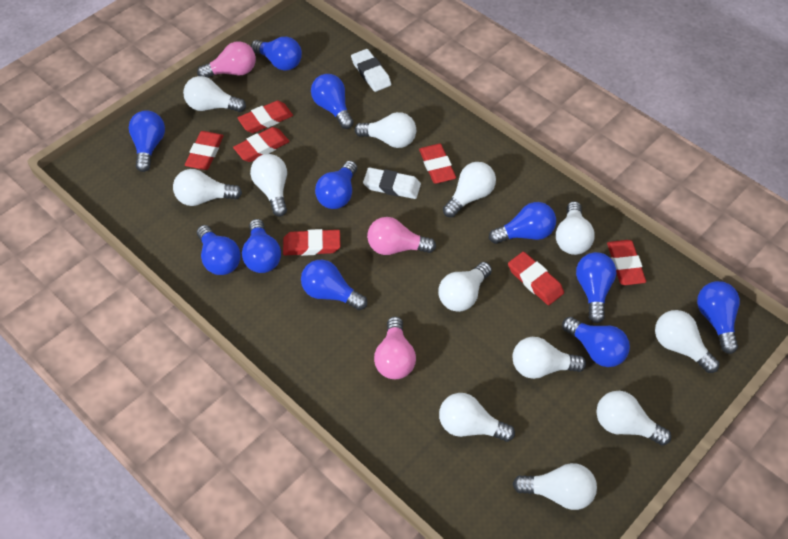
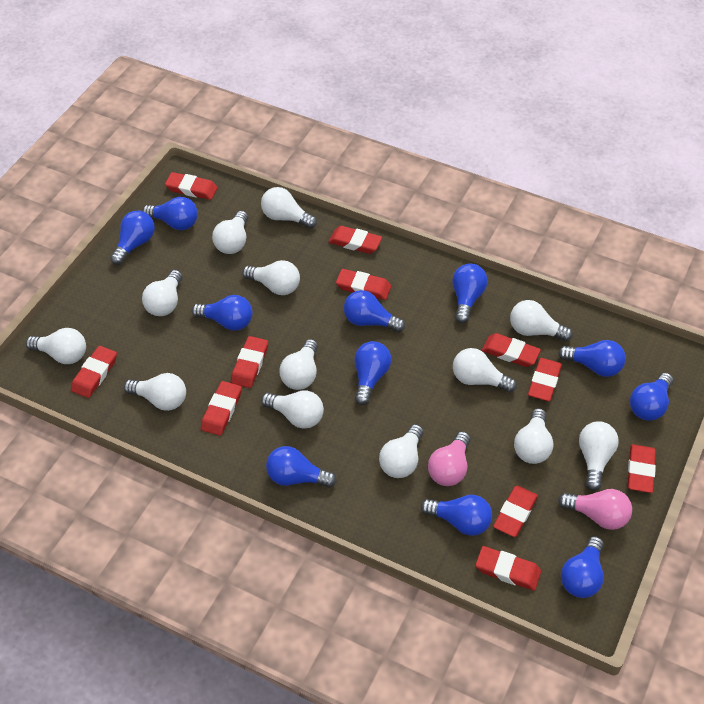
pink light bulb: [197,41,256,78] [367,217,436,255] [374,317,416,379] = 3 -> [428,431,470,486] [558,489,632,530] = 2
red eraser: [185,131,224,170] [233,127,290,162] [237,100,293,133] [283,229,341,256] [419,144,456,184] [508,251,564,305] [607,240,646,285] = 7 -> [71,346,117,398] [165,172,218,200] [201,381,242,436] [231,336,268,388] [329,226,382,254] [336,269,391,300] [476,546,541,591] [482,333,541,367] [493,486,538,537] [528,358,562,401] [628,444,656,493] = 11
white eraser: [351,49,391,92] [363,167,421,199] = 2 -> none = 0
white light bulb: [173,169,242,206] [183,76,246,112] [250,154,287,217] [355,112,416,148] [438,262,492,312] [439,393,515,442] [443,162,496,217] [512,337,586,379] [513,463,597,510] [556,201,595,255] [596,391,671,445] [655,310,719,373] = 12 -> [26,328,86,364] [124,373,186,411] [142,270,183,316] [212,211,248,254] [242,260,300,295] [261,187,317,229] [261,390,324,429] [280,339,318,390] [379,424,424,478] [453,348,517,392] [510,300,573,341] [514,408,554,464] [579,421,619,491] = 13

